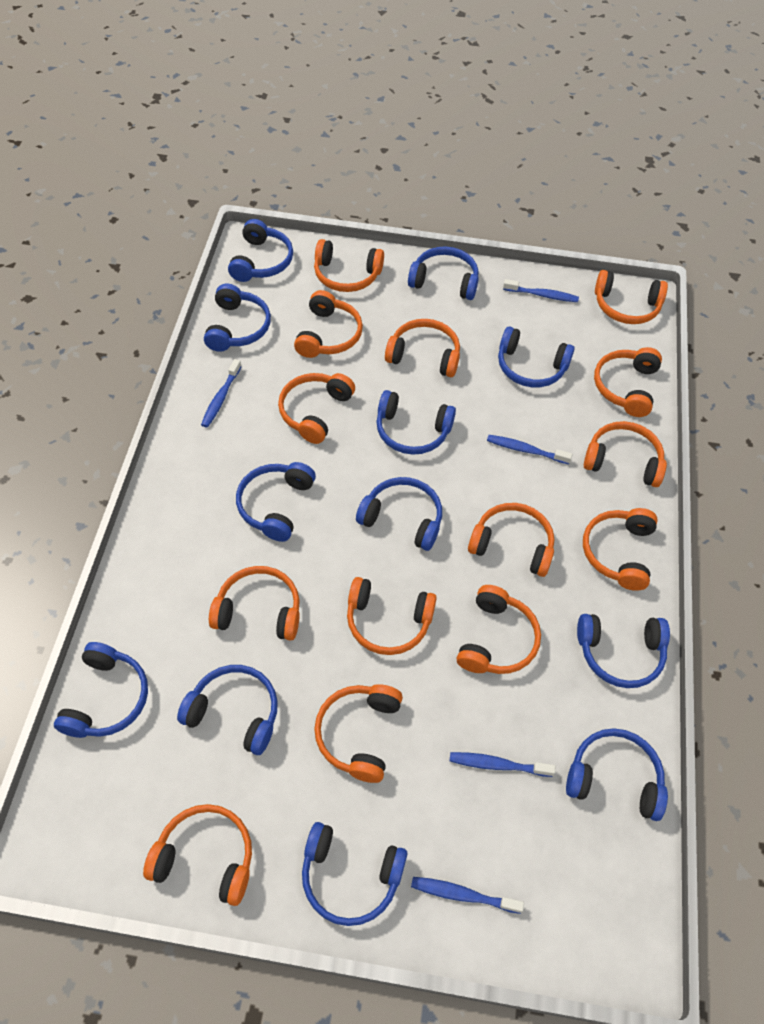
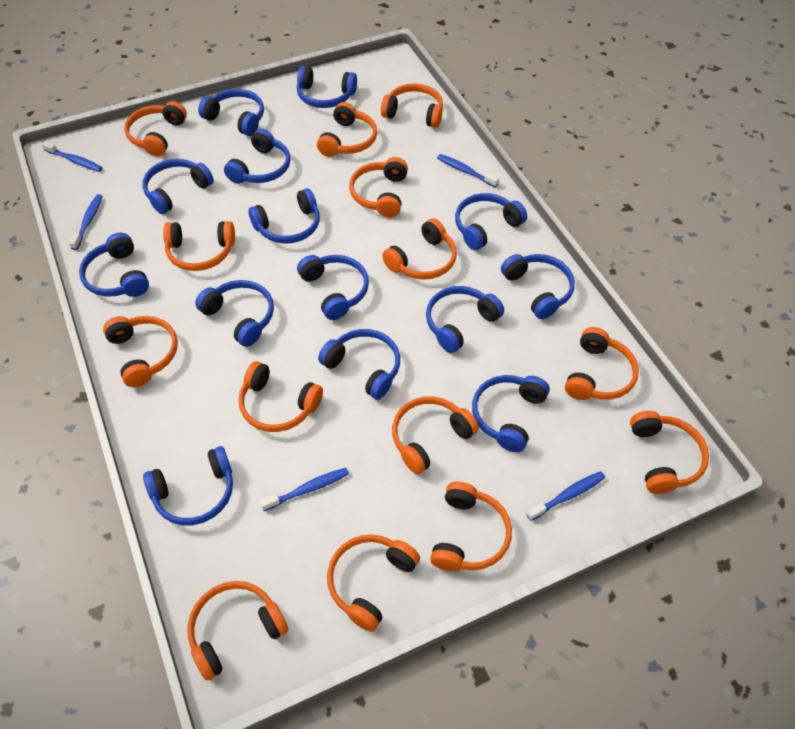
blue headphones: [54,642,148,738] [177,665,278,755] [204,284,271,352] [228,219,293,282] [236,462,316,542] [302,822,408,926] [356,477,442,551] [376,390,456,455] [408,246,479,300] [498,326,575,387] [566,728,668,821] [577,614,670,688] = 12 -> [79,233,149,297] [142,159,214,214] [143,446,233,525] [195,280,274,347] [198,89,264,136] [224,129,290,184] [248,188,320,244] [297,66,357,108] [297,255,369,320] [318,329,400,399] [426,286,504,353] [455,193,527,250] [472,375,550,452] [501,254,575,319] = 14

